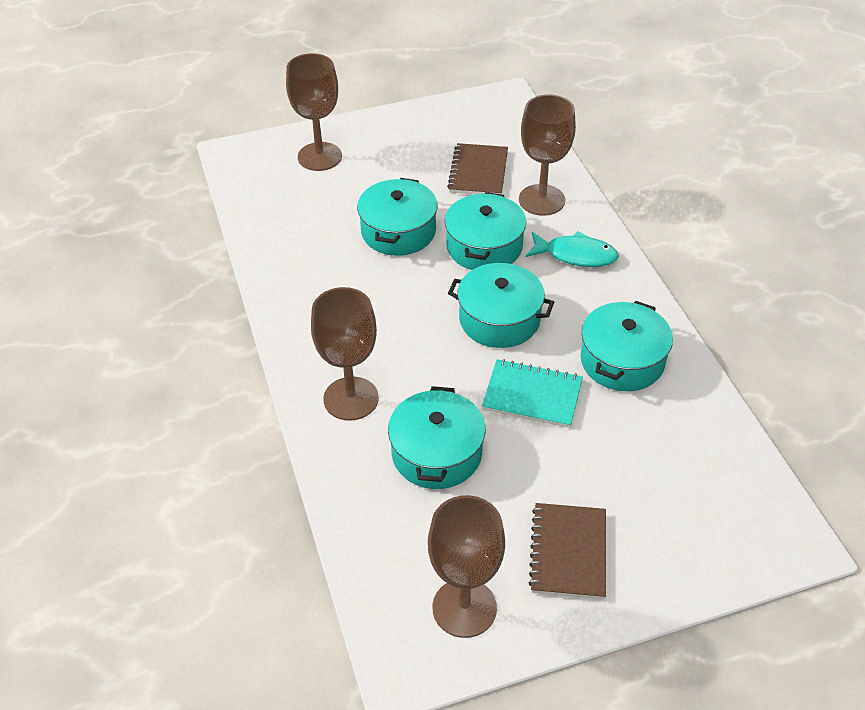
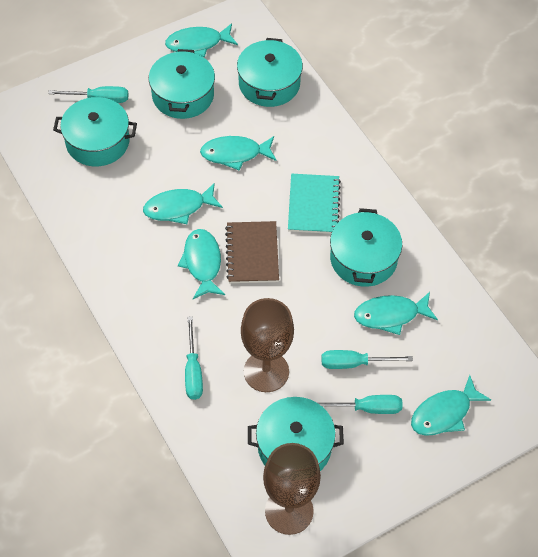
brown goblet: [286,53,342,171] [311,287,379,421] [428,495,505,638] [519,94,576,216] = 4 -> [241,298,294,392] [263,443,321,535] = 2
brown notebook: [447,143,508,194] [528,503,606,599] = 2 -> [225,221,279,283] = 1
turquoise fish: [526,231,619,267] = 1 -> [143,183,223,224] [165,23,238,57] [178,229,225,299] [200,136,277,170] [354,292,438,335] [411,375,491,436] = 6
turquoise screwdriver: none = 0 -> [48,86,128,103] [185,316,203,400] [318,395,402,414] [322,350,413,369] = 4

